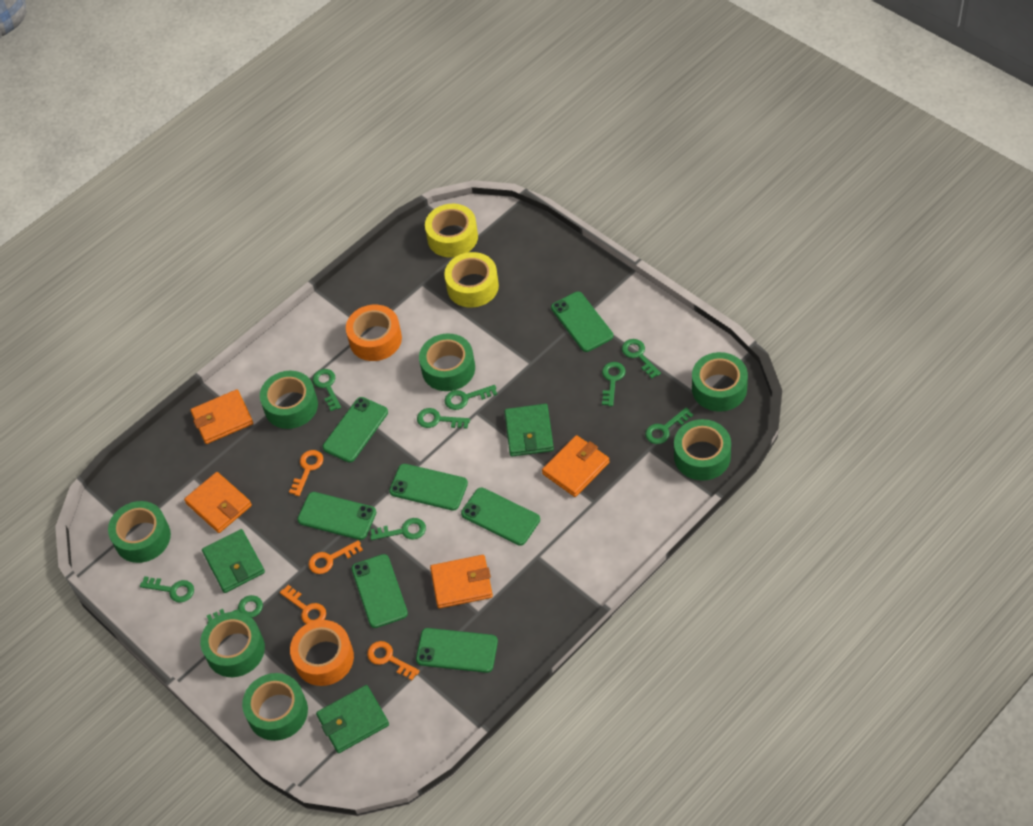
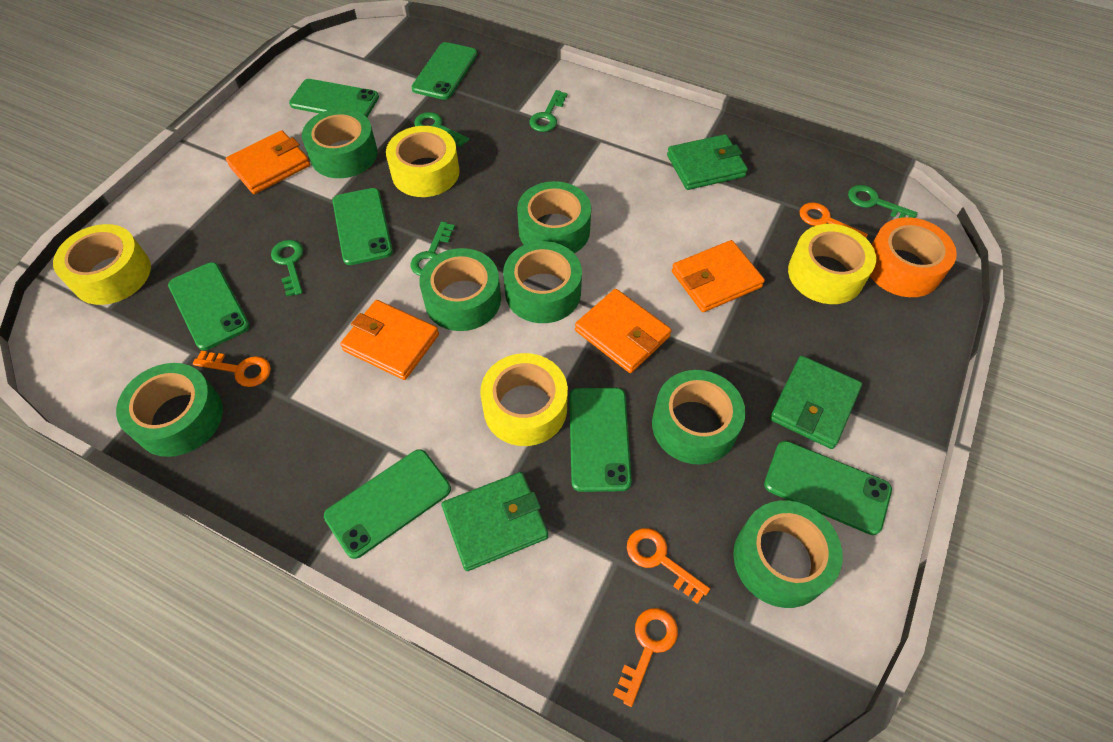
green key: [140,576,194,603] [207,595,263,623] [313,369,341,411] [370,518,426,540] [417,408,470,429] [445,385,497,410] [602,362,626,406] [622,339,661,379] [645,407,693,444] = 9 -> [271,240,303,297] [411,222,455,276] [414,112,469,147] [529,90,568,132] [848,185,918,218] = 5
orange tape: [290,620,354,686] [346,305,402,361] = 2 -> [870,217,957,297] = 1
yellow tape: [425,204,478,257] [444,252,499,308] = 2 -> [53,224,151,305] [386,126,460,197] [480,353,568,446] [788,224,876,304] = 4

